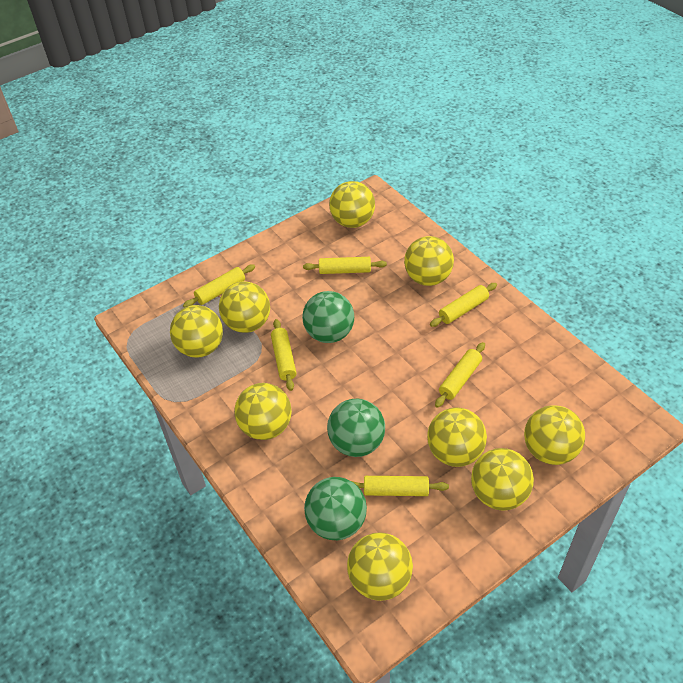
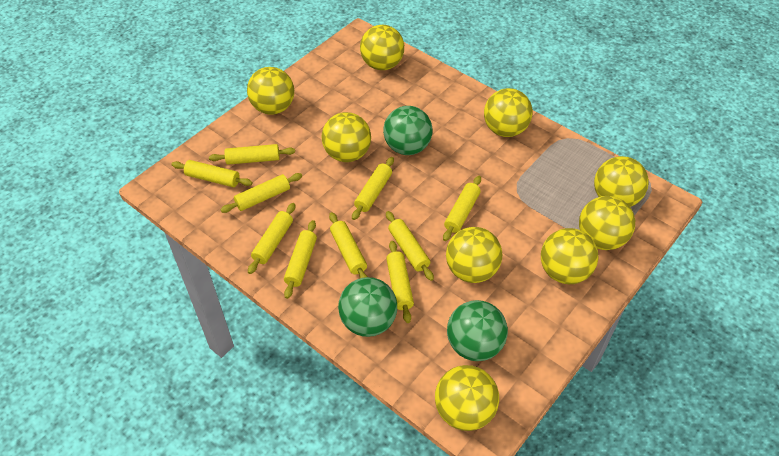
yellow rolling pin: [183,264,255,308] [271,319,296,391] [303,257,387,274] [352,476,449,496] [430,283,497,327] [435,342,485,408] = 6 -> [171,160,253,187] [209,144,295,165] [220,173,302,213] [248,203,295,274] [284,220,317,299] [329,212,368,278] [352,157,394,220] [386,211,434,281] [386,241,414,323] [443,176,481,241] = 10

